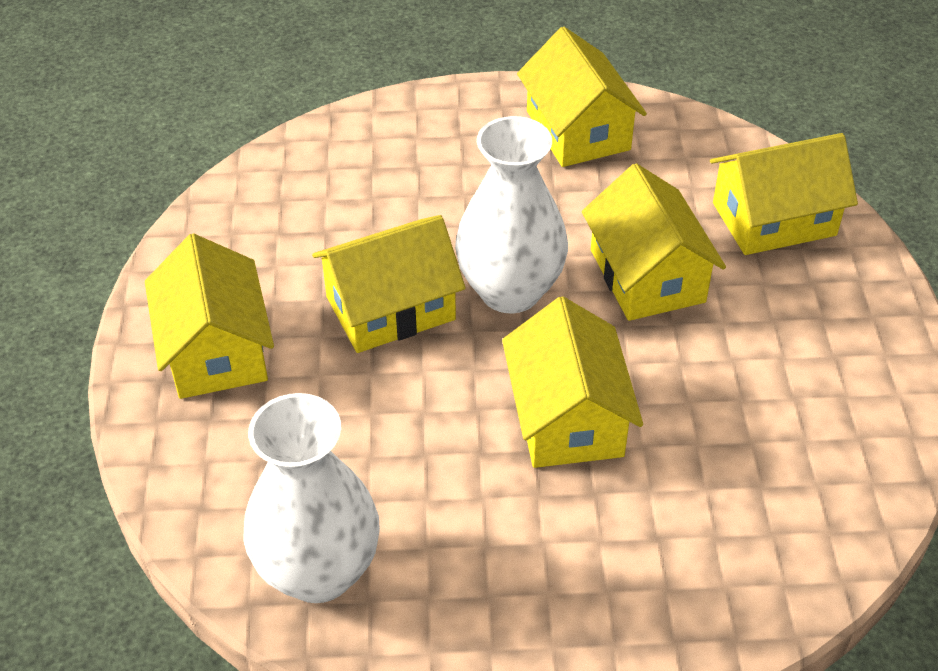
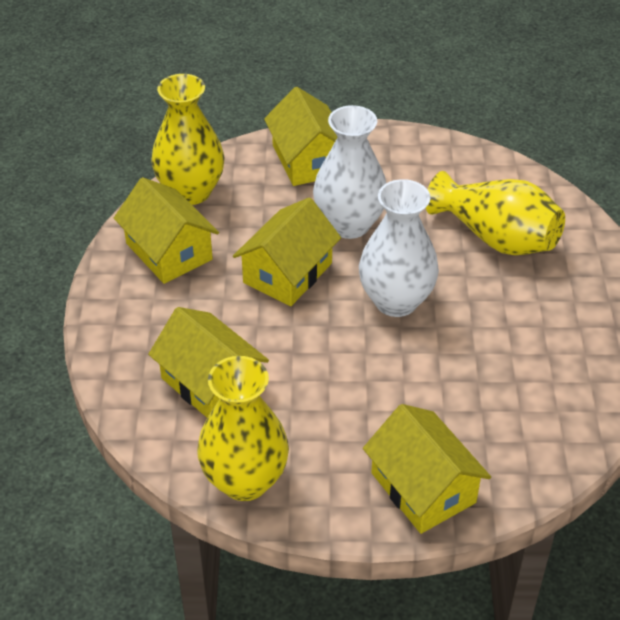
yellow house: [145,233,274,399] [312,215,466,353] [502,296,643,468] [517,27,647,167] [582,163,726,321] [710,133,858,255] = 6 -> [114,177,219,284] [148,307,269,418] [233,197,341,306] [264,87,338,186] [363,404,491,534] = 5
yellow vase: none = 0 -> [151,74,225,205] [197,356,289,501] [426,171,565,255] = 3

